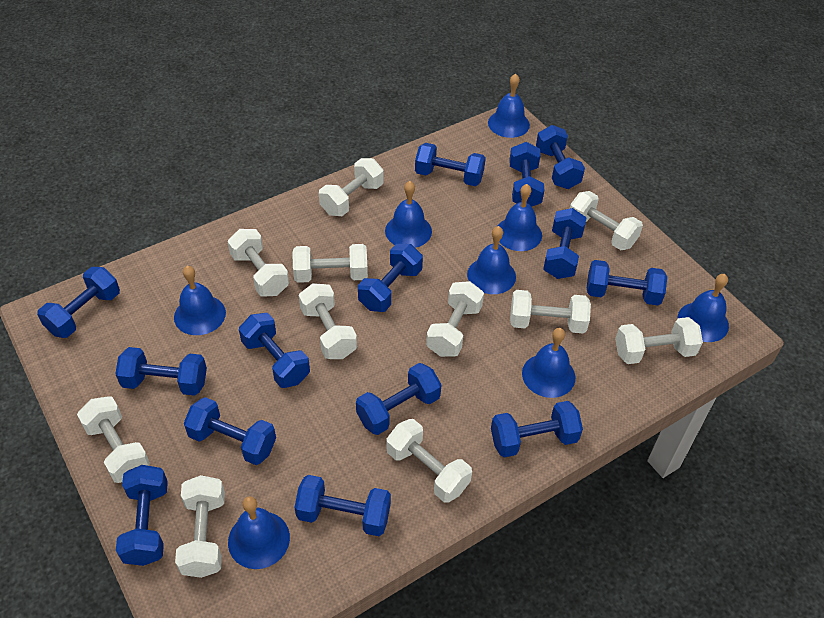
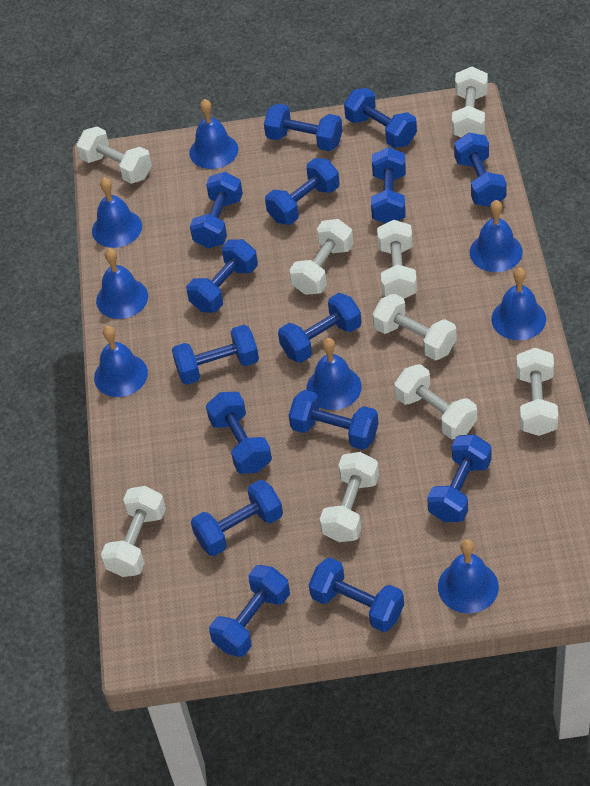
blue dumbbell: [37,267,120,338] [115,347,207,396] [116,465,168,566] [184,397,276,465] [239,313,310,388] [294,475,391,536] [356,363,442,435] [358,244,423,312] [415,143,486,186] [491,401,583,457] [509,142,545,207] [536,125,585,189] [543,208,587,279] [587,260,667,306] = 14 -> [172,325,259,385] [186,239,258,313] [190,172,243,248] [191,480,283,556] [206,392,272,474] [209,565,290,657] [264,103,343,151] [265,158,340,225] [278,293,362,363] [289,390,379,450] [309,558,404,632] [344,88,417,148] [371,147,406,223] [427,435,492,522] [454,133,507,207] = 15
white dumbbell: [77,396,150,483] [175,475,225,578] [227,229,289,297] [292,244,368,283] [299,283,357,359] [319,158,384,216] [386,419,472,503] [426,281,484,357] [510,290,591,334] [569,191,643,250] [615,317,703,364] = 11 -> [76,127,152,184] [101,486,166,577] [290,219,353,295] [320,452,379,542] [372,294,457,360] [377,220,417,298] [394,364,477,439] [452,67,488,137] [516,348,558,436] = 9

